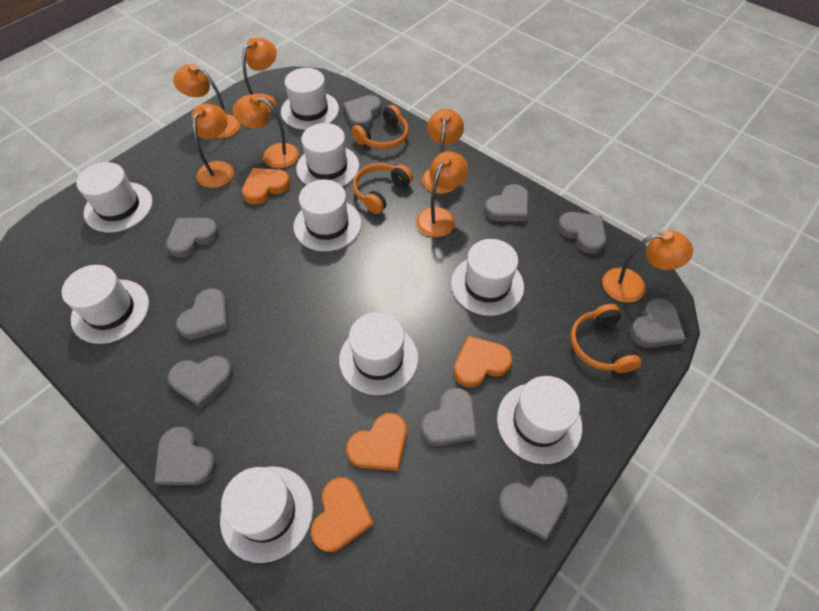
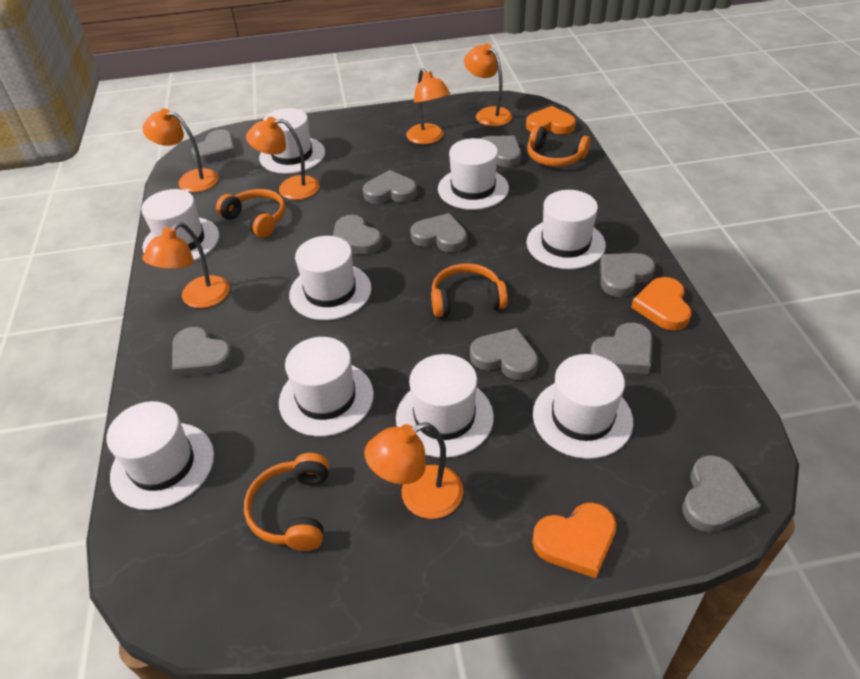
orange headphones: [351,105,409,149] [353,163,413,214] [570,304,641,373] = 3 -> [216,189,285,238] [244,453,329,551] [431,263,508,317] [527,126,590,167] = 4
orange heart: [242,168,290,204] [311,477,374,552] [346,413,407,471] [454,336,512,388] = 4 -> [526,106,576,135] [532,502,617,578] [631,277,691,331] = 3
orange lamp: [173,64,241,138] [191,104,234,188] [233,94,299,169] [242,38,277,113] [416,151,468,237] [422,109,464,194] [602,230,693,303] = 7 -> [142,222,230,308] [143,109,219,192] [246,117,319,200] [364,423,463,519] [406,68,450,145] [464,44,512,127] = 6

